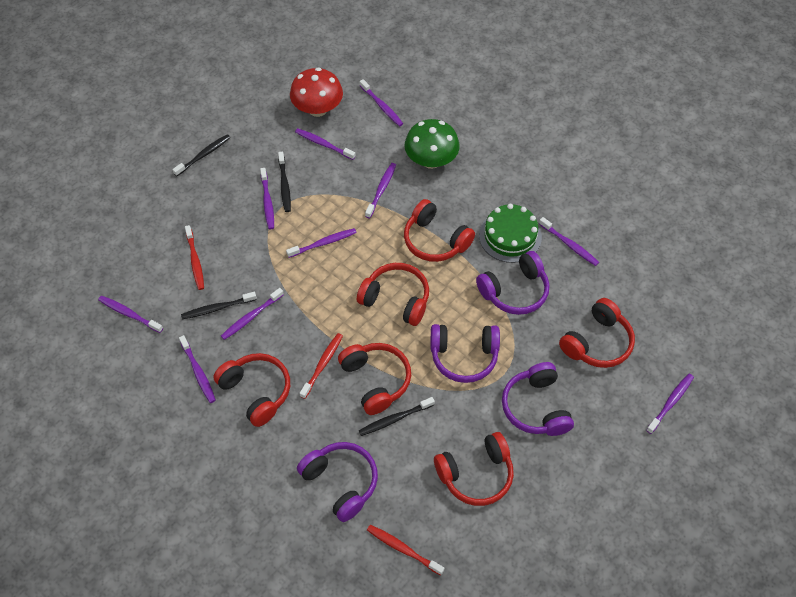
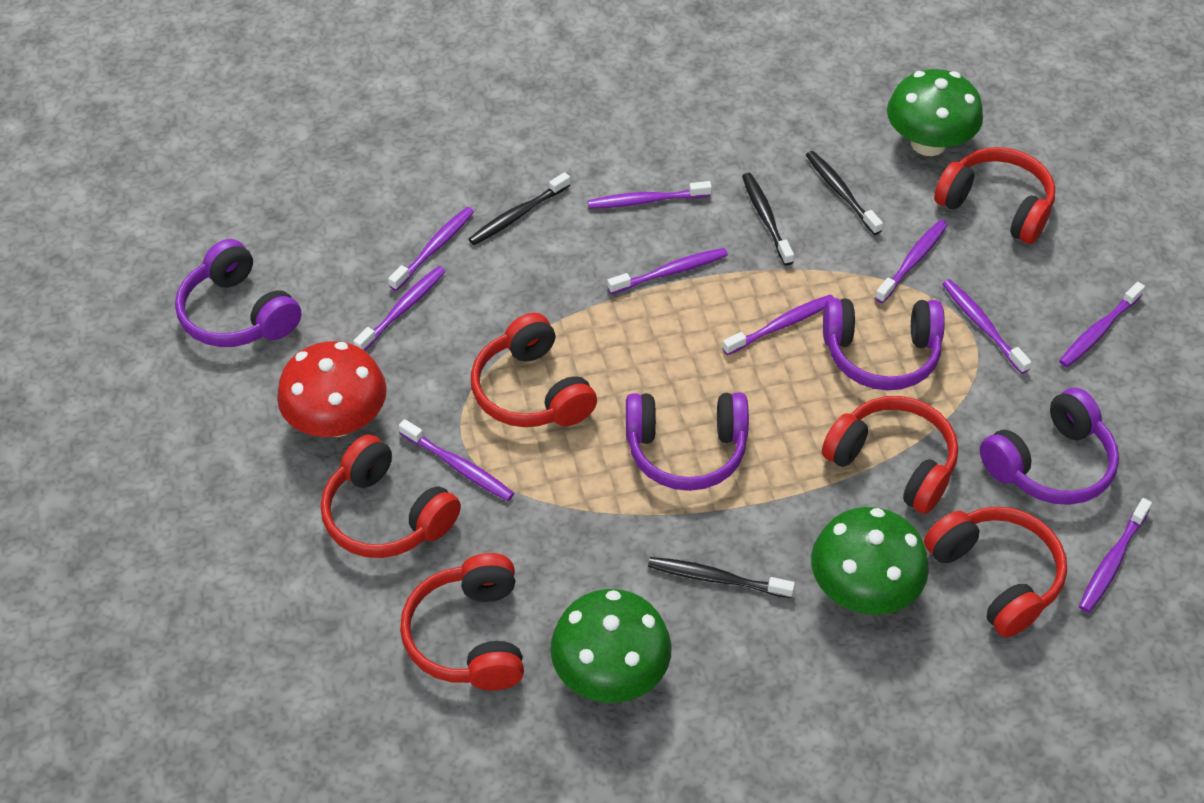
green cake: [479,204,542,263] = 1 -> none = 0
green mushroom: [404,119,460,169] = 1 -> [550,589,671,703] [811,507,929,615] [887,69,983,156] = 3
red toothbrush: [185,225,204,290] [299,333,343,399] [367,525,444,575] = 3 -> none = 0

